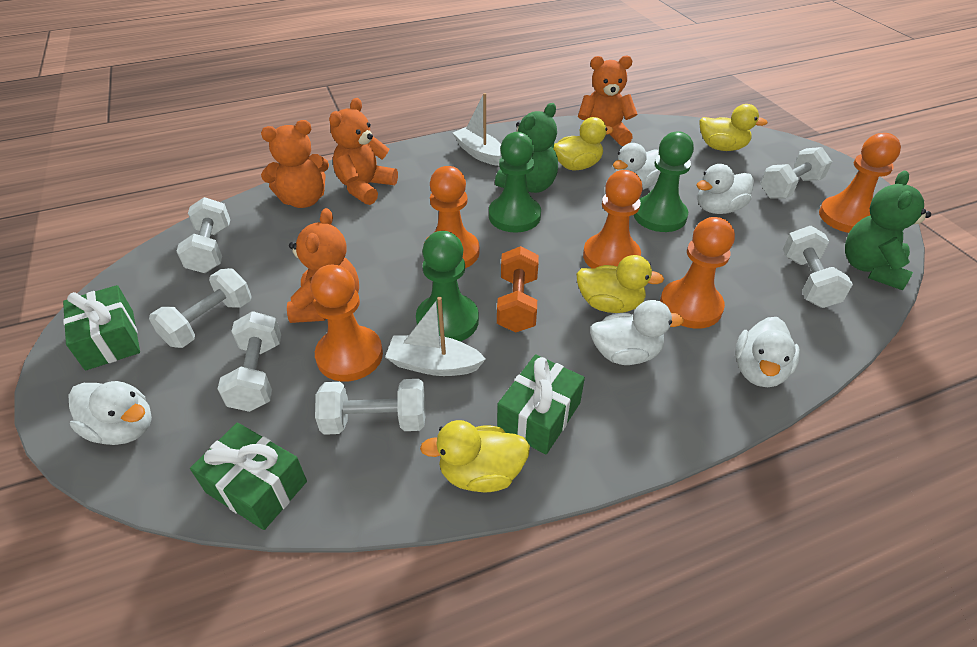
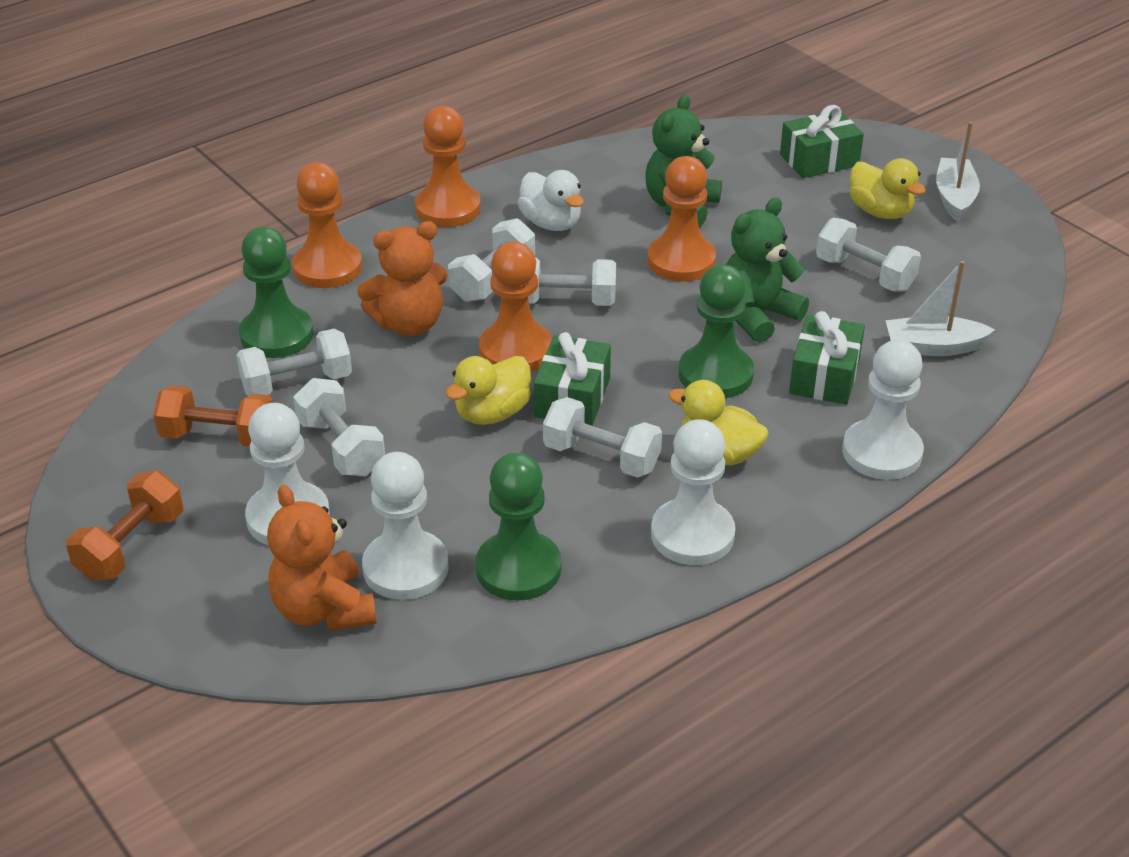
orange dumbbell: [497,246,539,332] = 1 -> [66,471,183,581] [154,385,274,447] = 2
orange pawn: [311,265,383,381] [430,166,480,268] [583,170,643,269] [660,217,735,329] [819,133,901,233] = 5 -> [292,162,362,288] [415,106,481,227] [479,242,552,372] [647,156,716,281] = 4
orange teddy bear: [261,120,329,208] [287,208,359,323] [329,98,398,205] [578,55,637,146] = 4 -> [267,485,377,631] [357,221,448,336] = 2
white duck: [68,381,152,445] [590,300,684,365] [613,143,661,190] [696,164,754,214] [735,317,800,387] = 5 -> [517,170,584,231] = 1
white pawn: none = 0 -> [245,403,330,545] [362,452,449,600] [651,419,735,565] [842,340,924,480] = 4
yellow duck: [420,420,530,492] [553,117,614,170] [576,255,664,313] [700,104,768,151] = 4 -> [446,356,531,425] [668,380,769,466] [850,158,926,219] = 3

